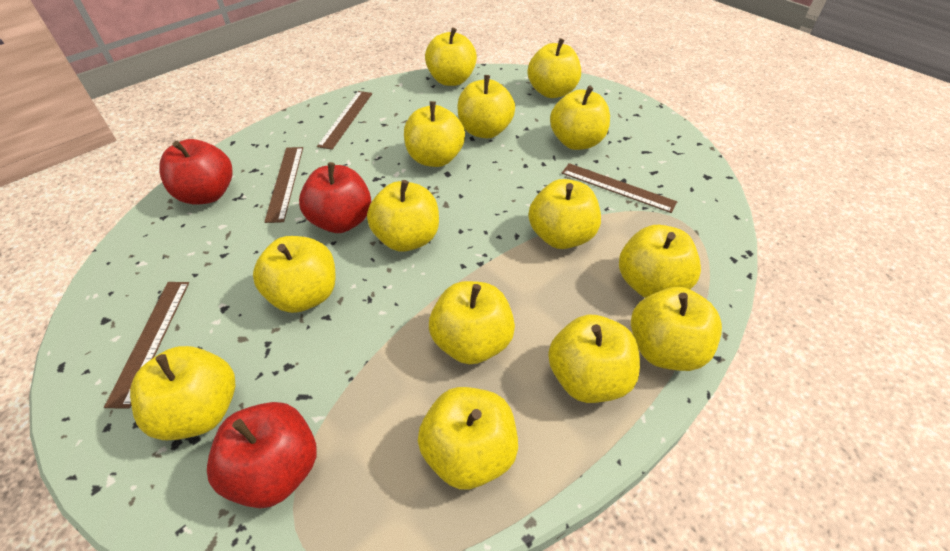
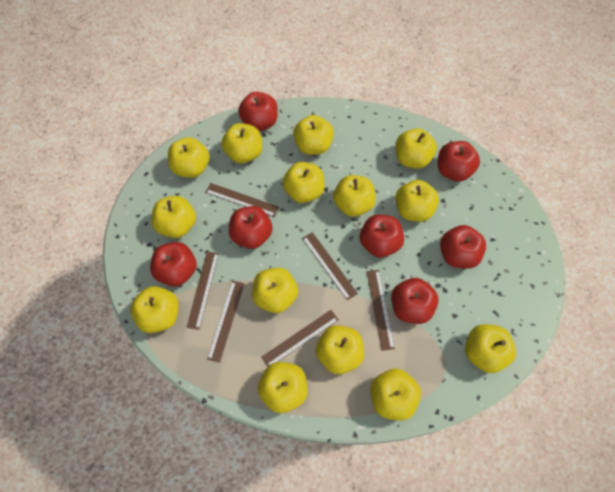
brown ruler: [104,282,189,409] [264,147,303,223] [317,91,372,150] [562,163,677,213] = 4 -> [187,251,219,330] [205,183,279,217] [207,281,245,363] [261,310,339,367] [302,232,358,300] [367,270,395,351] = 6
red apple: [159,139,233,205] [207,402,317,509] [299,162,371,233] = 3 -> [150,242,197,287] [229,206,273,249] [238,92,278,131] [360,214,404,258] [391,278,439,324] [438,141,480,181] [440,225,486,269] = 7

